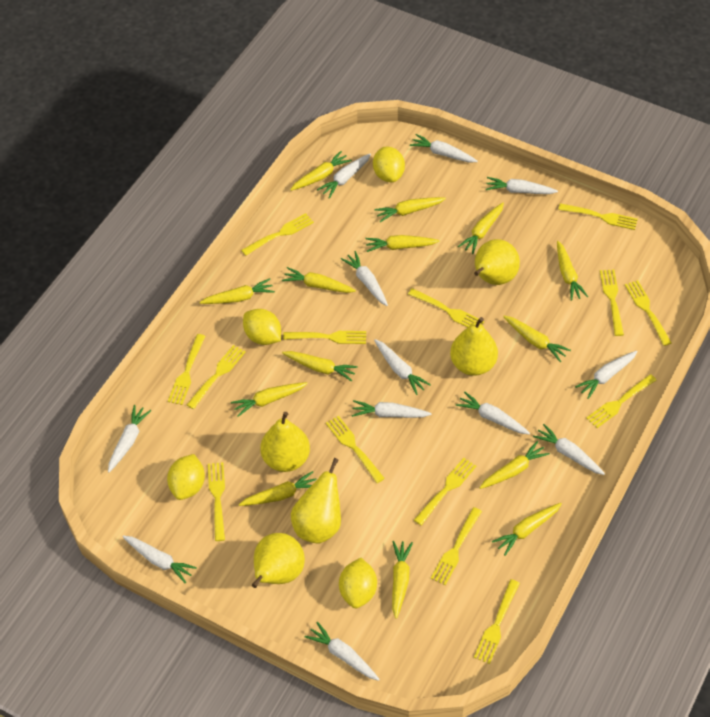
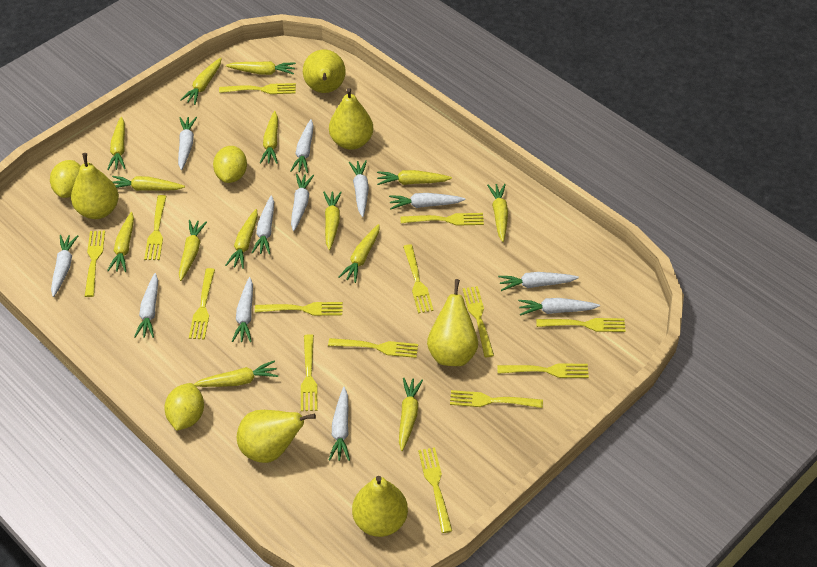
yellow lemon: [167,454,205,500] [243,309,281,345] [339,558,377,608] [373,147,405,182] = 4 -> [50,160,81,198] [164,383,204,431] [213,146,247,183] = 3
yellow pear: [252,533,305,588] [260,412,310,472] [291,458,341,543] [450,317,498,376] [474,239,520,285] = 5 -> [71,153,119,219] [237,410,316,463] [303,49,346,93] [329,88,373,150] [352,476,408,537] [427,279,478,366] = 6

